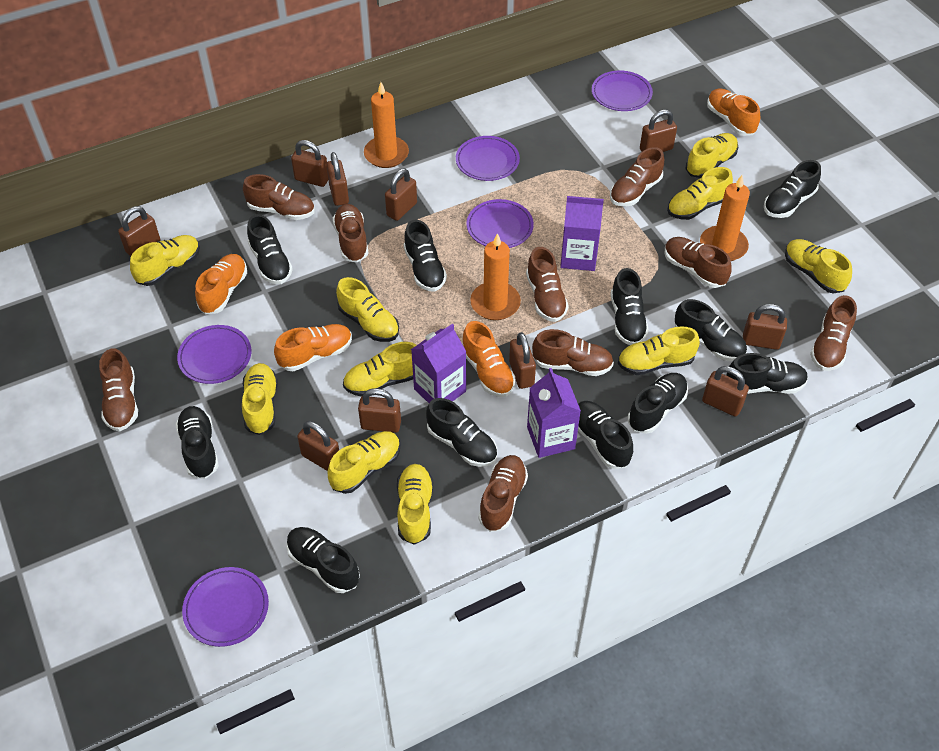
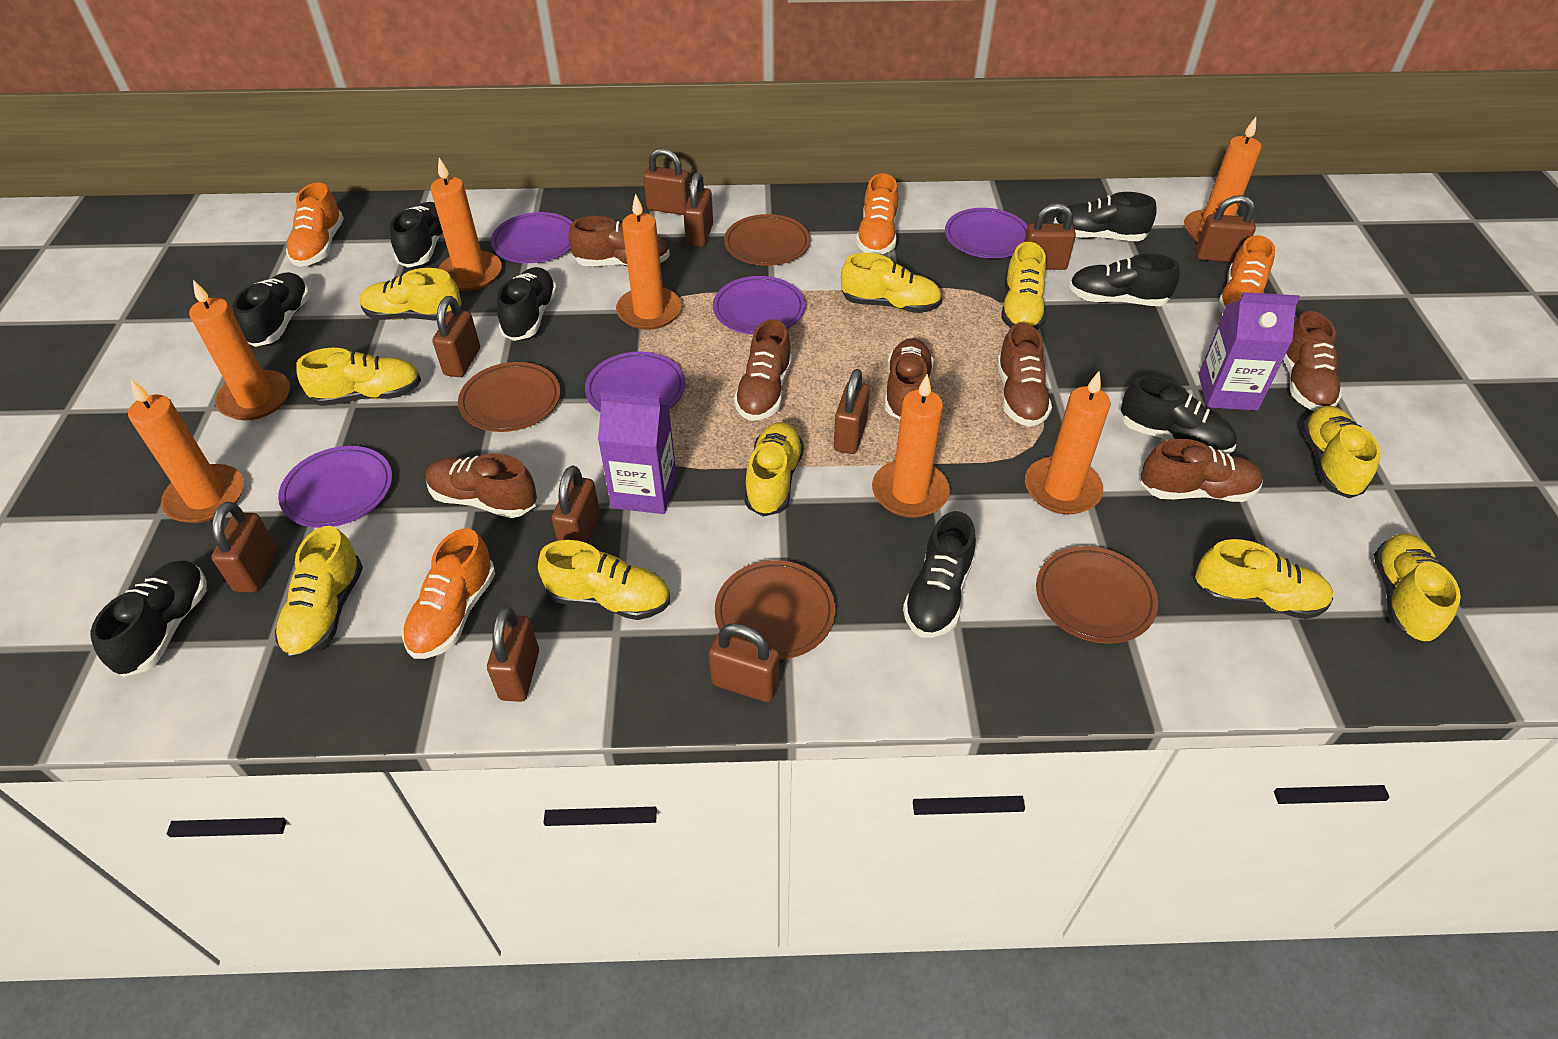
black shoe: [175,406,219,479] [247,214,293,284] [286,527,360,593] [404,219,447,292] [426,398,497,467] [578,401,633,469] [611,268,649,345] [628,373,688,434] [675,299,747,361] [726,353,808,394] [764,160,821,218] = 11 -> [90,560,207,677] [233,272,310,347] [390,202,443,268] [497,267,557,341] [903,511,976,638] [1054,192,1157,241] [1069,254,1180,306] [1121,376,1236,455] = 8
brown plate: none = 0 -> [458,362,561,432] [715,560,836,660] [724,214,810,266] [1036,546,1158,644] = 4
brown shoe: [99,349,138,431] [243,174,315,220] [333,204,369,263] [478,455,528,532] [526,247,569,322] [532,329,614,376] [610,147,664,206] [665,237,732,288] [810,295,857,371] = 9 -> [426,454,537,518] [569,216,670,266] [734,319,792,421] [885,338,934,419] [997,323,1052,427] [1140,439,1263,502] [1283,311,1342,411] = 7
orange candle: [364,82,409,168] [470,233,521,320] [700,175,750,261] = 3 -> [128,379,244,523] [189,280,290,420] [431,158,502,291] [616,193,682,330] [872,374,950,518] [1025,371,1110,514] [1184,117,1261,242] = 7
purple carton: [411,324,466,403] [527,368,581,458] [560,196,604,271] = 3 -> [598,390,676,514] [1199,292,1300,411] = 2

